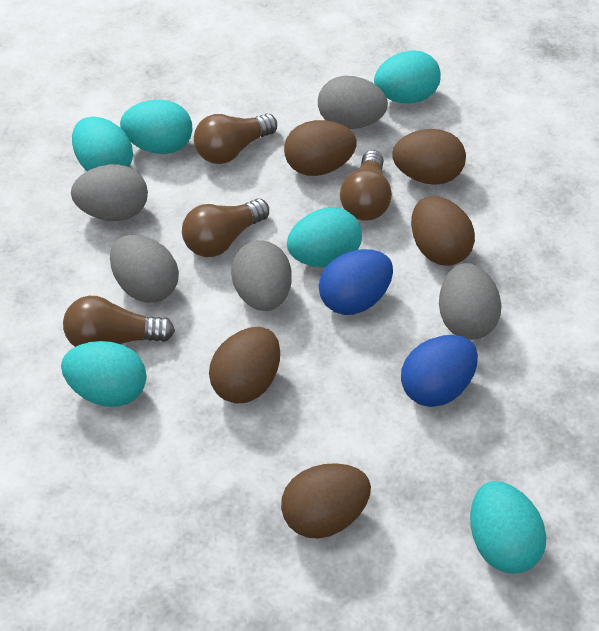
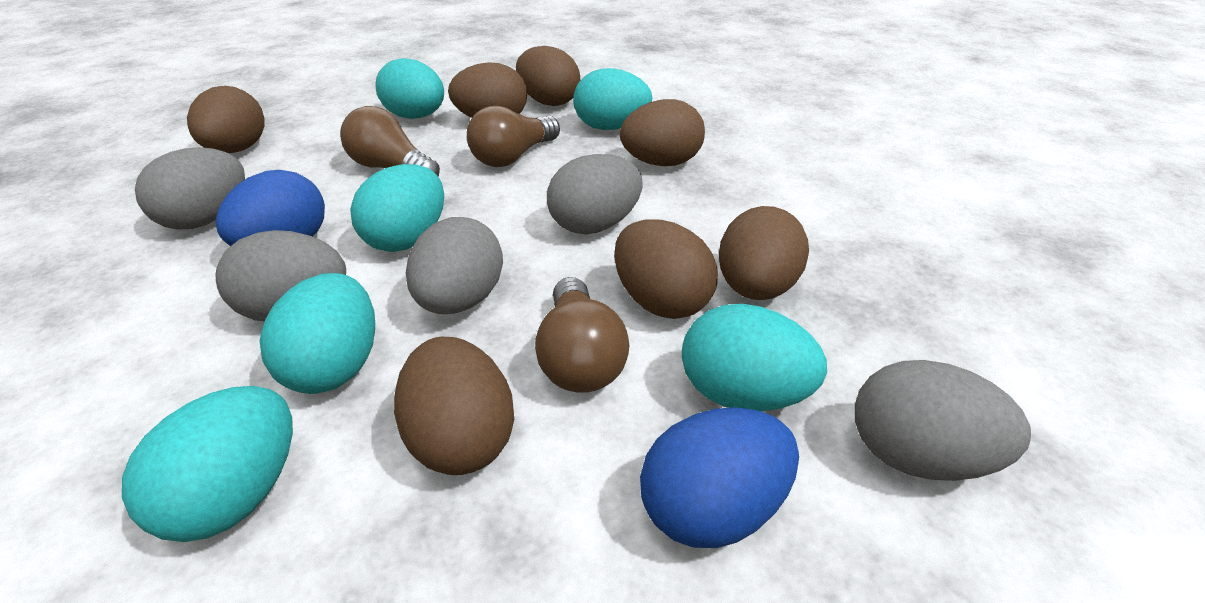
brown egg: [209,327,280,404] [281,463,371,539] [284,120,356,176] [392,129,466,185] [411,196,475,266] = 5 -> [187,86,265,153] [394,337,514,475] [448,62,527,118] [516,46,580,106] [614,219,718,319] [620,99,705,166] [719,206,809,300] = 7
brown light bulb: [63,296,175,347] [182,198,269,257] [194,114,277,164] [340,150,392,221] = 4 -> [340,106,440,177] [467,105,560,167] [535,277,629,393] = 3

